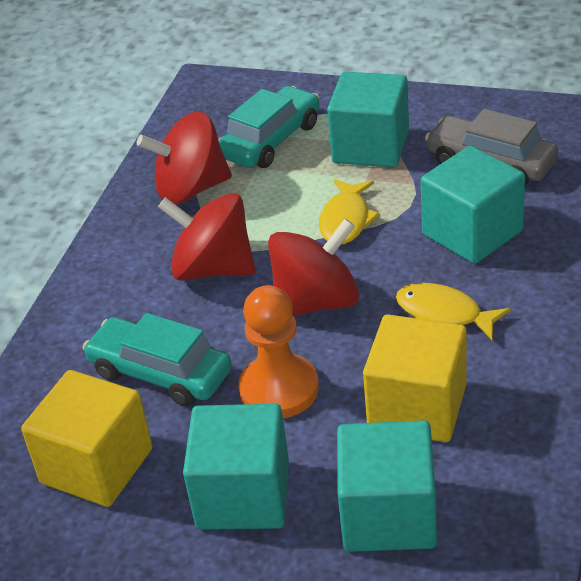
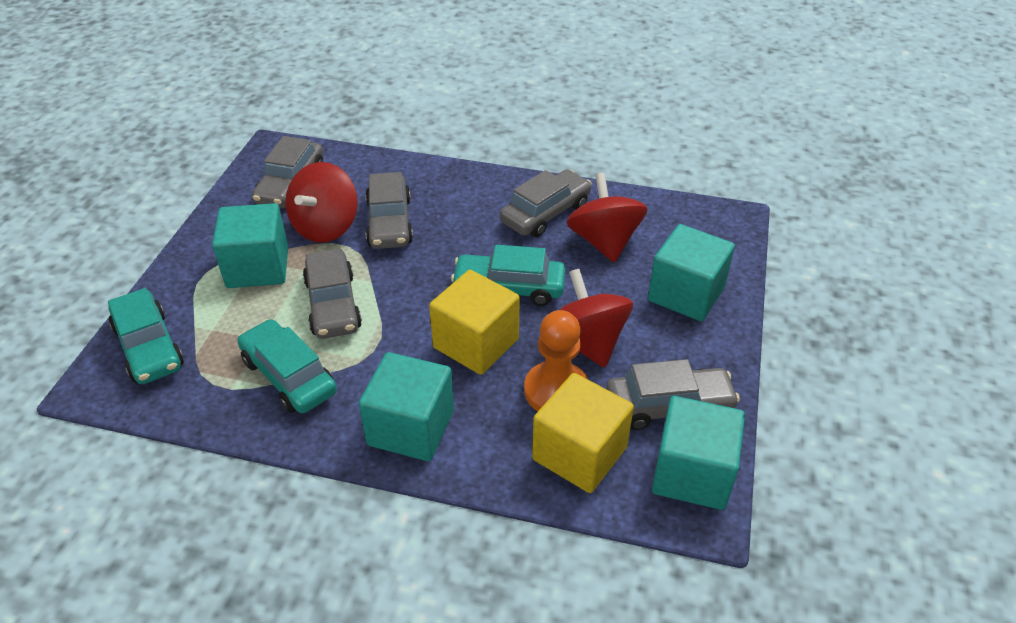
grey car: [425,109,558,185] = 1 -> [252,136,323,208] [303,248,362,339] [365,172,413,249] [500,170,592,237] [606,359,740,430] = 5
turquoise car: [83,313,232,407] [219,86,320,168] = 2 -> [108,288,184,384] [237,319,337,413] [451,245,566,306] = 3
yellow fish: [319,179,380,244] [396,283,511,340] = 2 -> none = 0

